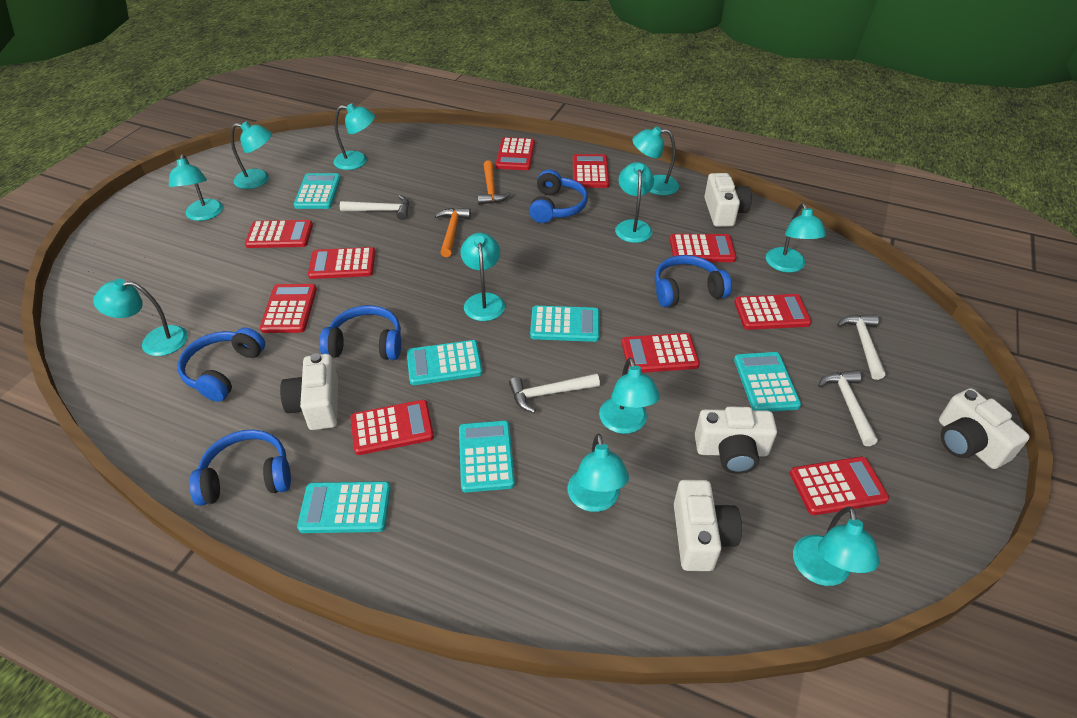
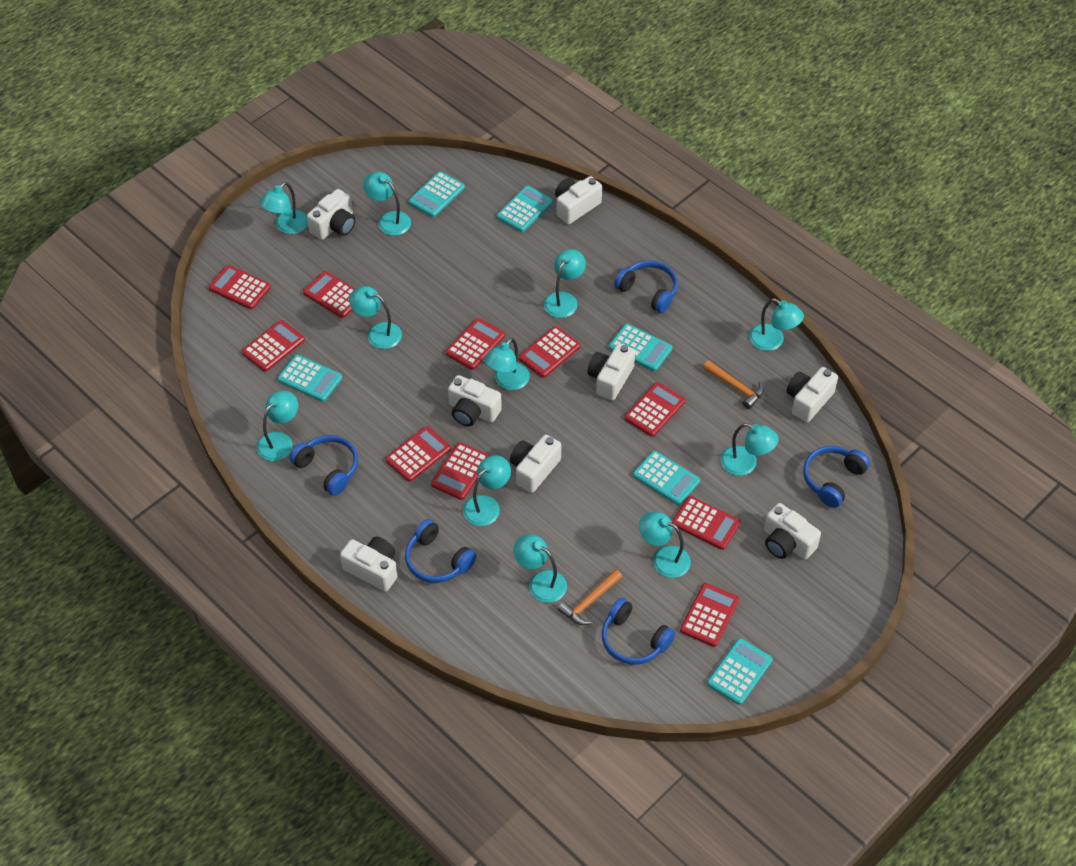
white camera: [280,353,338,430] [674,480,742,571] [695,406,777,474] [704,173,752,227] [939,388,1030,469] = 5 -> [307,189,355,240] [340,537,398,592] [448,375,502,426] [510,435,561,493] [555,176,602,224] [587,343,635,400] [764,503,821,559] [786,367,838,422] = 8
white hammer: [340,195,409,220] [509,373,600,413] [818,370,878,446] [837,314,886,380] = 4 -> none = 0

